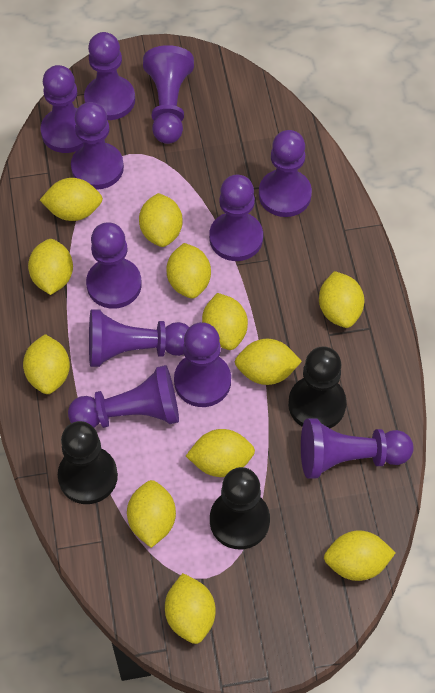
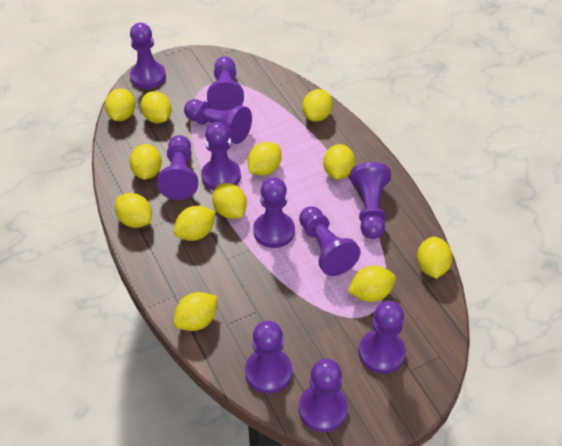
black pawn: [58,421,118,504] [210,467,270,549] [288,346,347,428] = 3 -> none = 0

